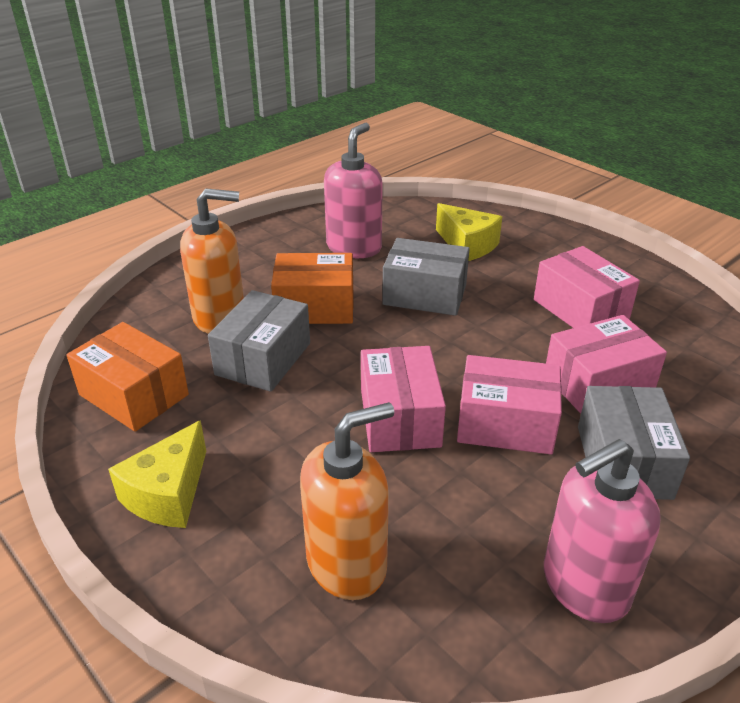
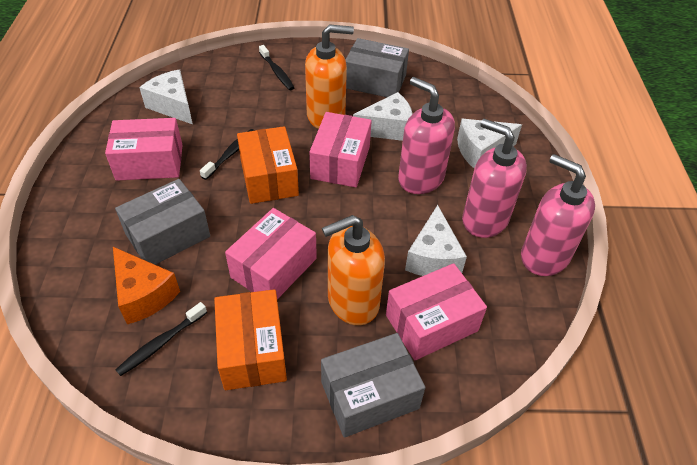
black toothbrush: none = 0 -> [116,302,207,376] [200,129,255,180] [259,45,295,90] = 3
orange cheese: none = 0 -> [113,247,180,324] = 1
pink soap dispenser: [324,123,383,258] [544,439,661,623] = 2 -> [398,77,455,194] [462,119,527,238] [521,154,595,276] = 3
white cheese: none = 0 -> [139,70,193,124] [353,92,412,141] [405,205,467,276] [457,119,522,168] = 4
yellow cheese: [108,420,206,528] [436,203,502,261] = 2 -> none = 0

